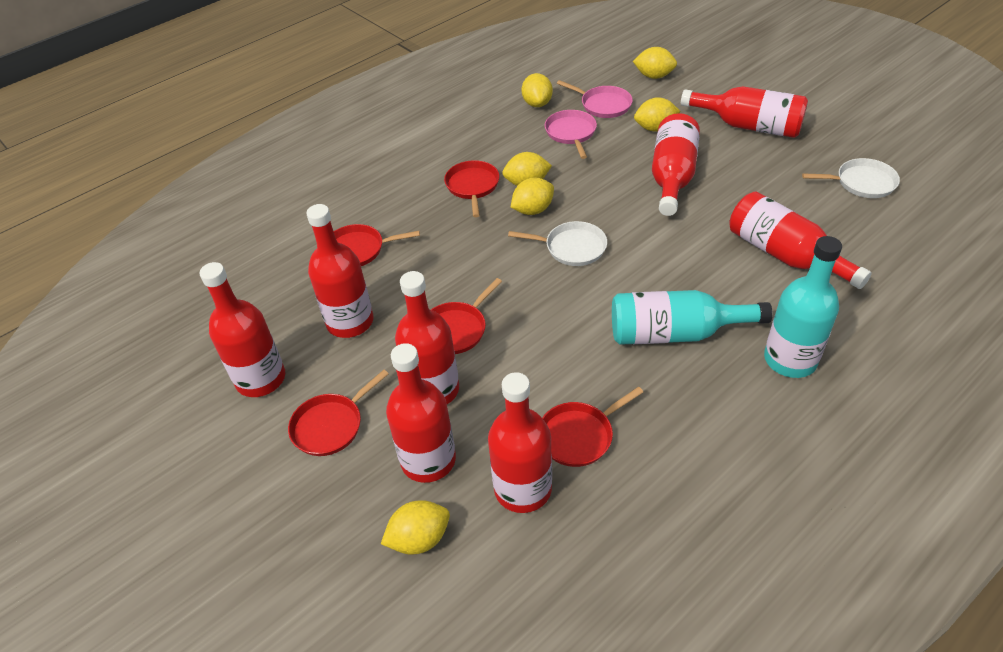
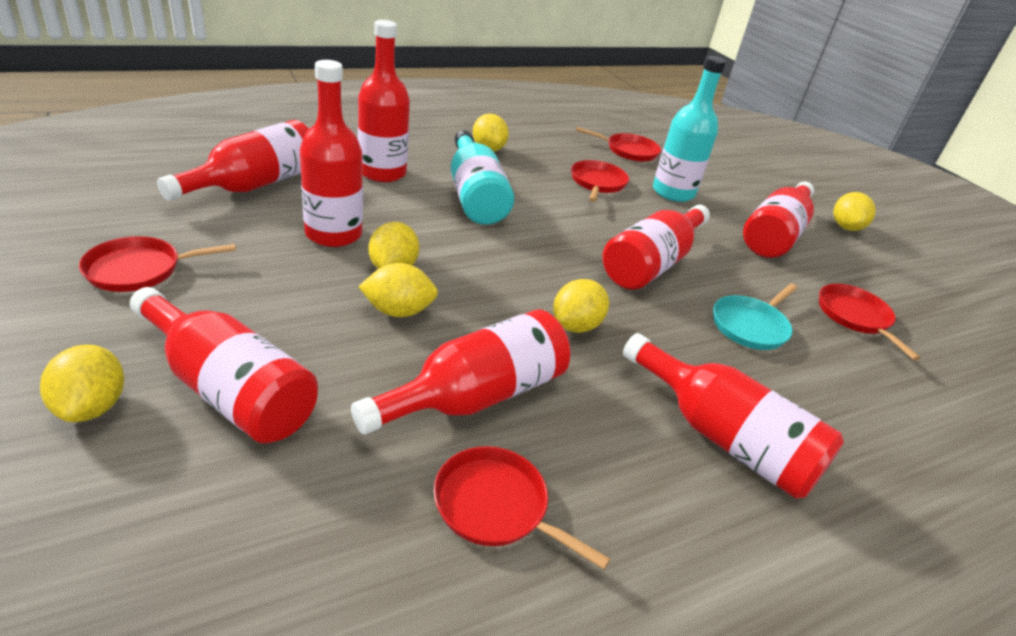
pink pan: [545,110,597,159] [557,80,633,118] = 2 -> none = 0
turquoise pan: none = 0 -> [713,283,797,350] = 1
white pan: [508,221,607,266] [802,158,900,198] = 2 -> none = 0

